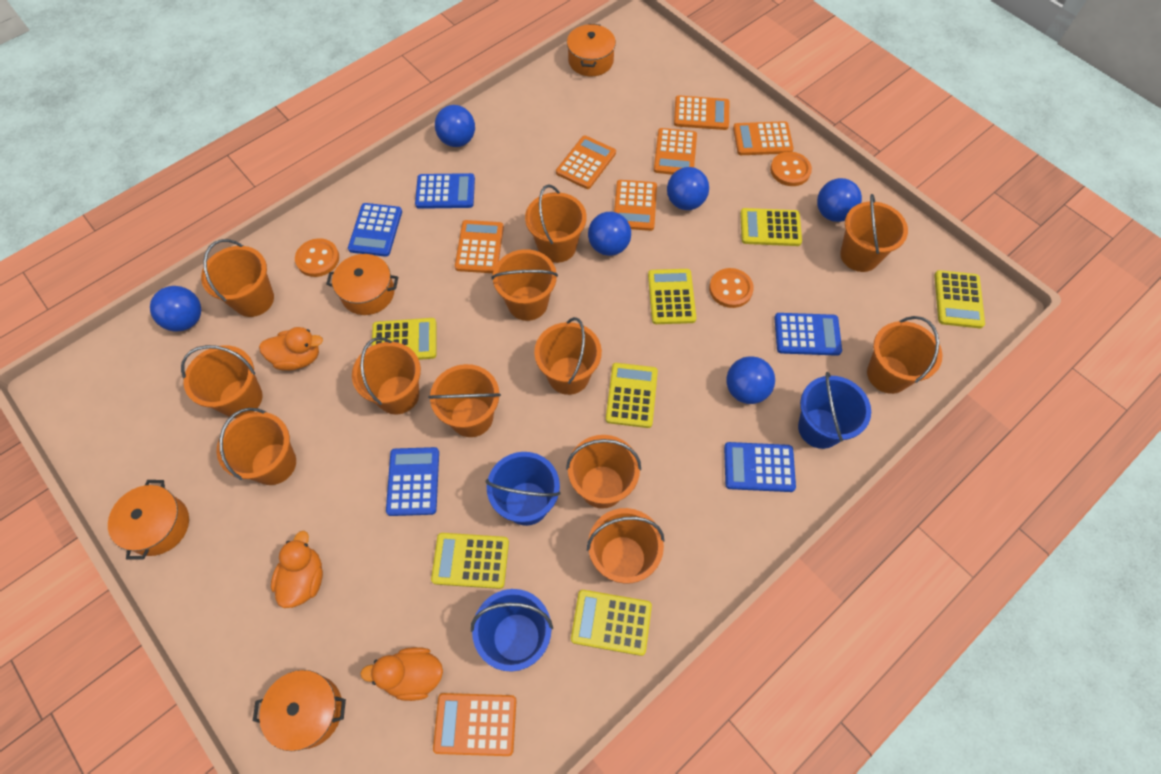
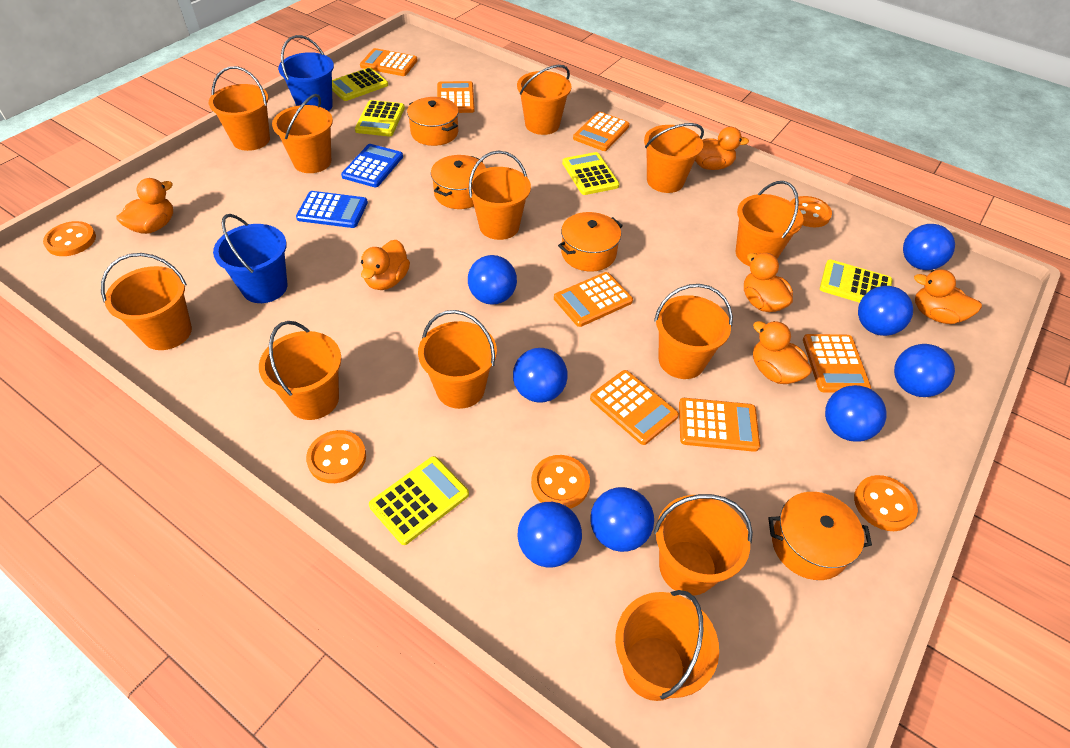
blue ball: [150,286,201,332] [435,105,475,147] [588,212,631,256] [667,167,709,210] [726,356,775,404] [817,178,862,222] = 6 -> [468,255,517,305] [513,348,568,402] [518,502,582,567] [590,487,654,552] [825,385,887,442] [858,286,913,336] [894,344,955,397] [903,224,955,270] = 8
blue bucket: [471,589,553,672] [486,452,561,526] [798,372,871,449] = 3 -> [213,214,287,303] [278,35,334,111] = 2
blue calculator: [348,203,402,257] [386,447,439,516] [415,173,475,209] [724,442,796,492] [775,313,842,356] = 5 -> [296,191,368,228] [341,144,403,187] = 2
orange button: [295,238,339,277] [709,268,754,308] [770,152,812,186] = 3 -> [43,221,96,256] [306,430,366,483] [531,455,590,509] [791,196,832,227] [854,475,918,531] = 5
orange duck: [259,327,323,371] [271,531,323,608] [360,647,443,701] = 3 -> [116,178,173,234] [361,240,410,290] [695,127,749,170] [744,253,793,312] [753,321,812,384] [914,269,982,324] = 6
yellow calculator: [372,318,436,360] [431,533,509,589] [571,590,652,656] [606,363,658,428] [648,269,696,324] [740,208,802,246] [934,270,985,328] = 7 -> [332,67,388,101] [355,100,405,136] [369,456,469,545] [562,152,620,195] [820,260,892,303] = 5

